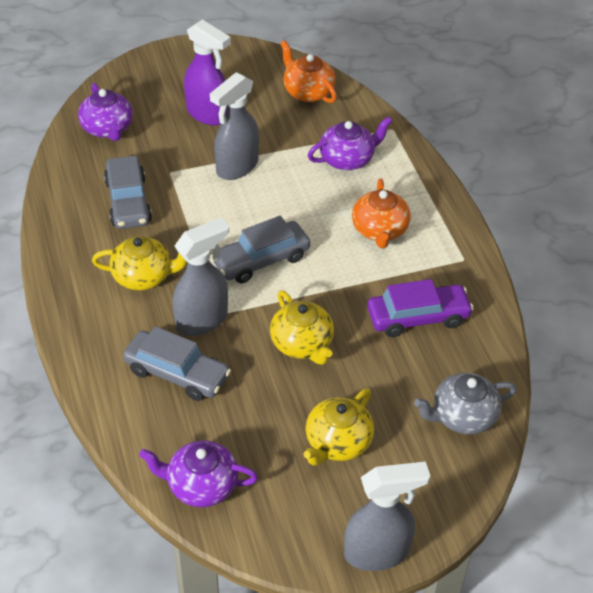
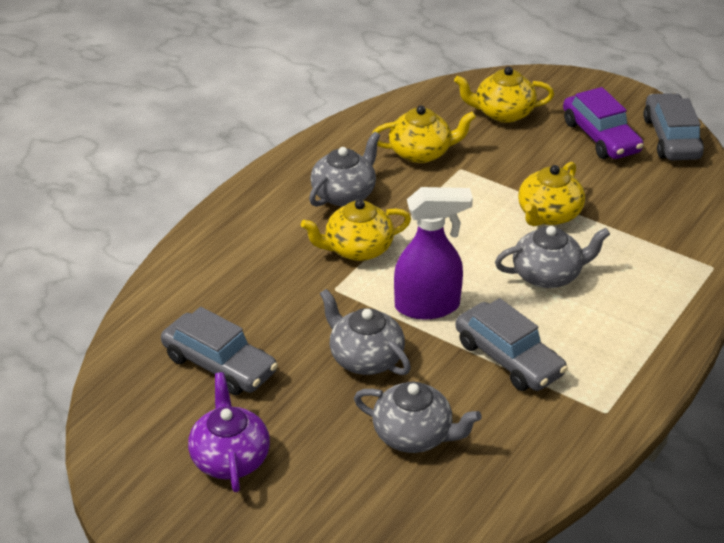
grey spray bottle: [172,217,229,336] [210,72,259,180] [344,462,430,571] = 3 -> none = 0
grey teapot: [414,373,517,434] = 1 -> [309,132,380,207] [320,289,411,375] [354,382,482,453] [495,226,610,288] = 4
orange teapot: [280,40,336,103] [352,179,411,248] = 2 -> none = 0
purple teapot: [78,83,133,141] [139,441,258,507] [307,116,392,170] = 3 -> [188,372,270,492] = 1
yellow teapot: [92,236,187,291] [270,290,334,365] [304,388,374,466] = 3 -> [301,199,411,261] [372,106,476,163] [454,67,554,123] [518,162,585,226] = 4

